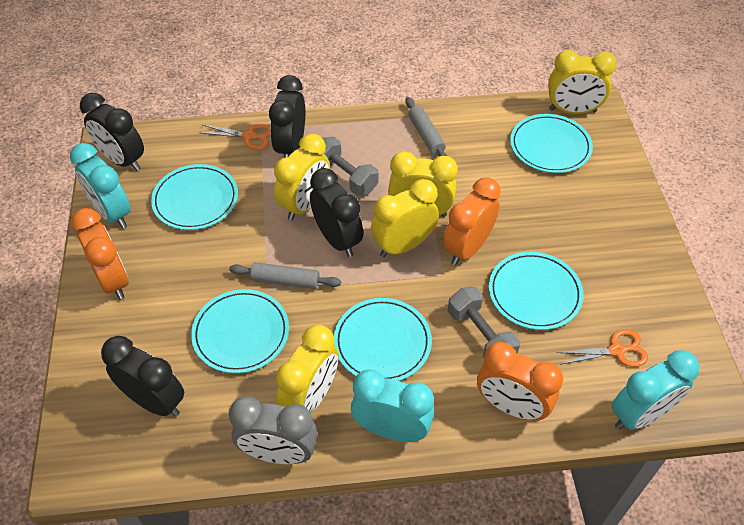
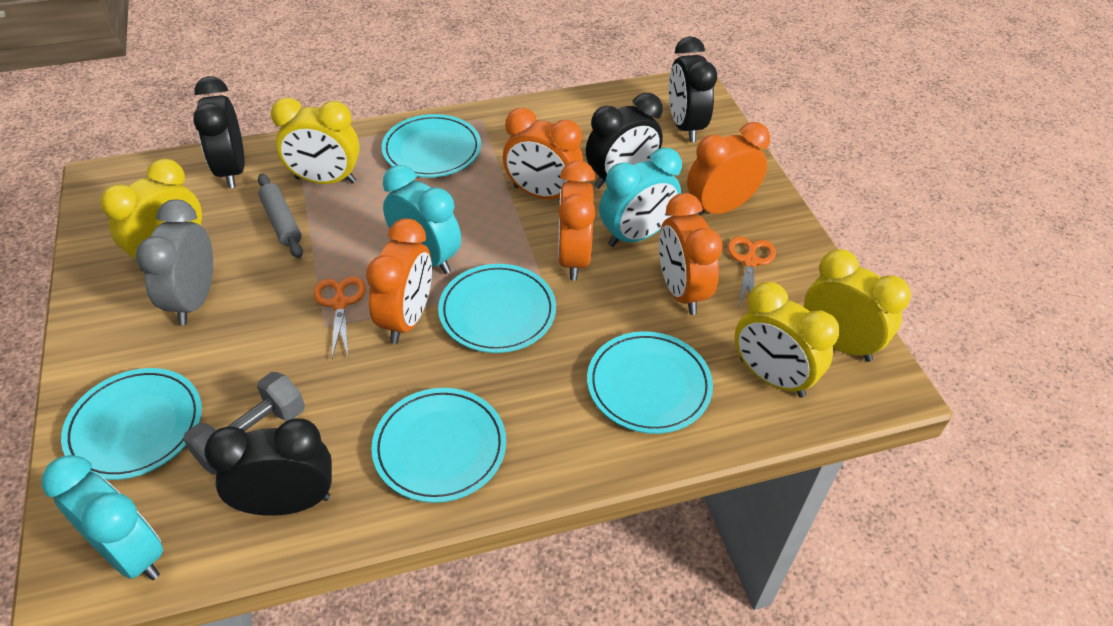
grey dumbbell: [322,136,379,196] [448,287,520,358] = 2 -> [183,372,305,474] = 1
grey rolling pin: [229,262,341,289] [405,97,448,156] = 2 -> [258,174,303,258] = 1
orange clock: [71,208,129,300] [443,177,501,265] [477,342,563,421] = 3 -> [366,218,432,344] [503,108,583,199] [558,160,596,280] [659,193,723,315] [687,122,770,215] = 5
yellow clock: [274,133,330,221] [276,325,339,413] [371,179,439,257] [388,151,458,217] [548,50,617,114] = 5 -> [100,159,202,272] [271,97,360,184] [735,282,840,397] [804,249,911,362] = 4

